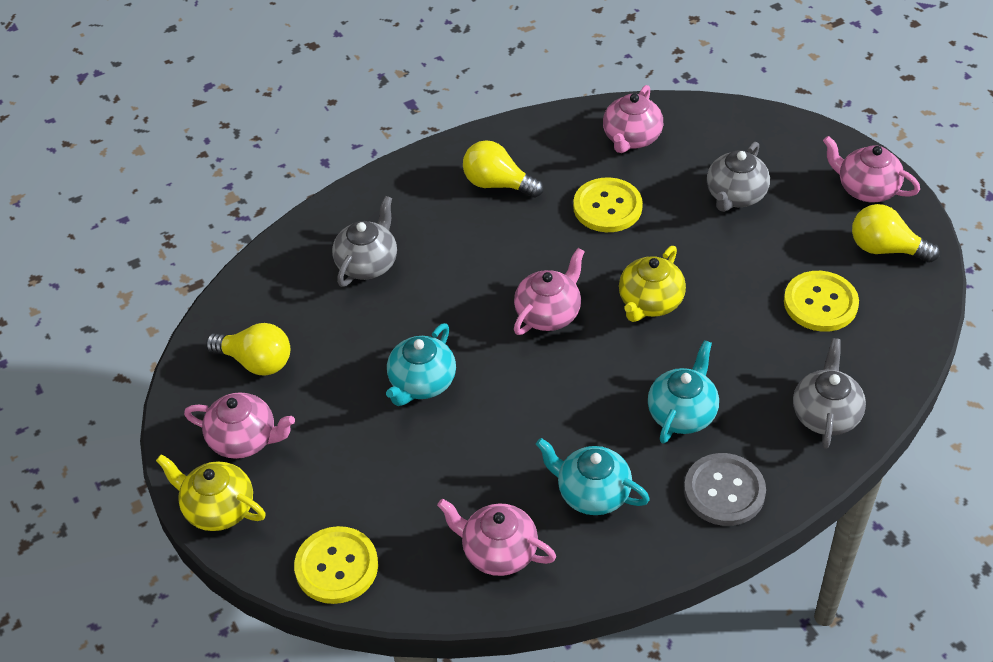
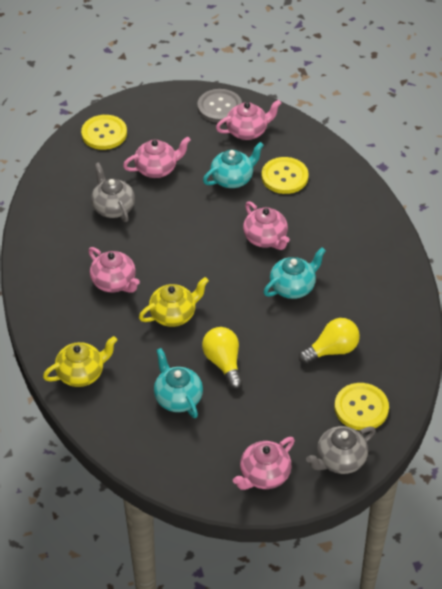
grey teapot: [332,196,397,287] [707,142,770,212] [793,338,866,449] = 3 -> [91,163,135,222] [306,426,376,474] = 2
yellow light bulb: [206,323,290,376] [463,140,544,198] [852,204,940,262] = 3 -> [202,327,243,389] [299,318,360,364] = 2

